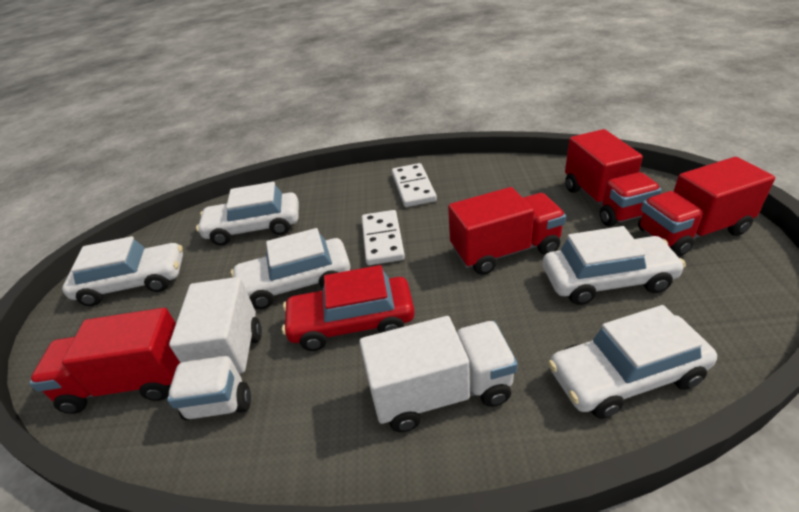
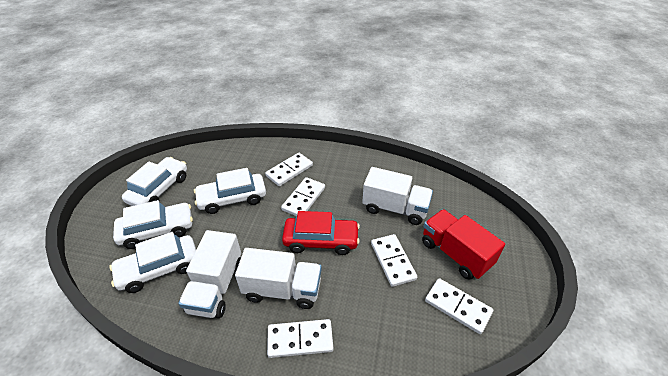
red truck: [29,308,180,414] [448,187,566,275] [565,129,662,226] [638,157,775,257] = 4 -> [422,209,505,280] = 1
white car: [62,236,183,306] [196,182,299,245] [231,228,350,309] [543,226,686,305] [548,305,717,419] = 5 -> [109,232,196,293] [113,200,193,249] [122,157,187,206] [194,168,266,214] = 4
white domino: [362,210,405,265] [392,163,437,207] = 2 -> [265,153,313,186] [267,319,333,358] [281,177,325,216] [371,234,417,287] [425,278,493,334] = 5
white truck: [167,277,262,420] [359,316,518,432] = 2 -> [178,230,241,318] [235,248,322,309] [362,167,433,225] = 3

